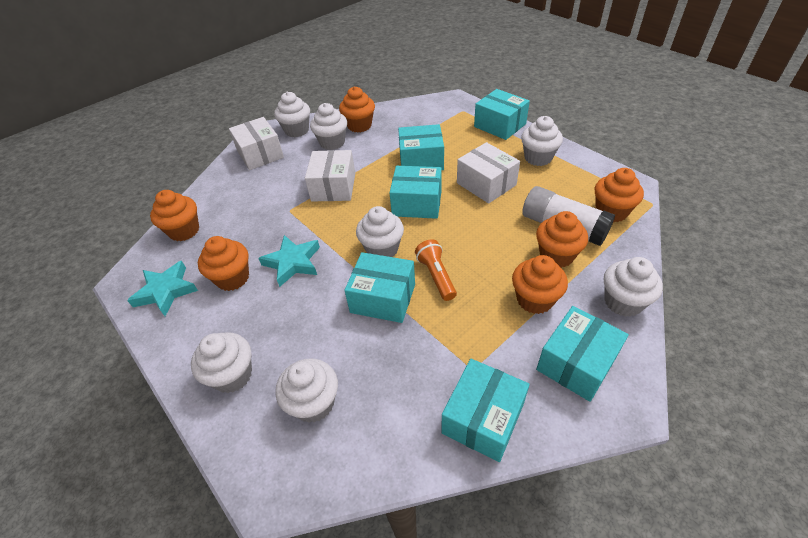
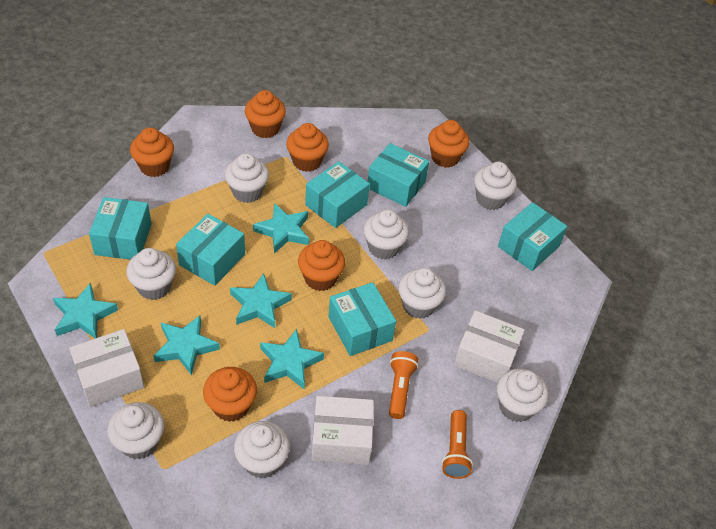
orange flashlight: [415,239,457,301] = 1 -> [389,351,418,419] [442,410,473,479] = 2
turquoise star: [127,261,198,316] [258,235,320,287] = 2 -> [53,283,118,338] [153,316,220,375] [230,273,292,328] [253,203,309,254] [260,329,324,390] = 5
white cupcake: [191,332,252,393] [274,92,310,137] [275,358,338,423] [310,103,347,150] [356,206,404,257] [521,116,563,166] [604,257,663,317] = 7 -> [107,402,164,460] [126,248,176,300] [225,153,269,203] [234,421,290,479] [363,209,409,260] [398,268,446,319] [474,162,517,210] [497,368,548,422] = 8
white glue stick: [522,186,615,246] = 1 -> none = 0

